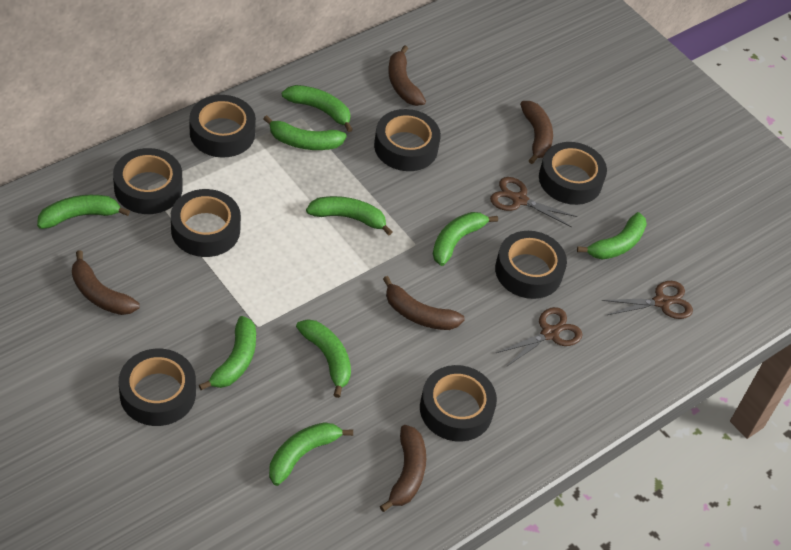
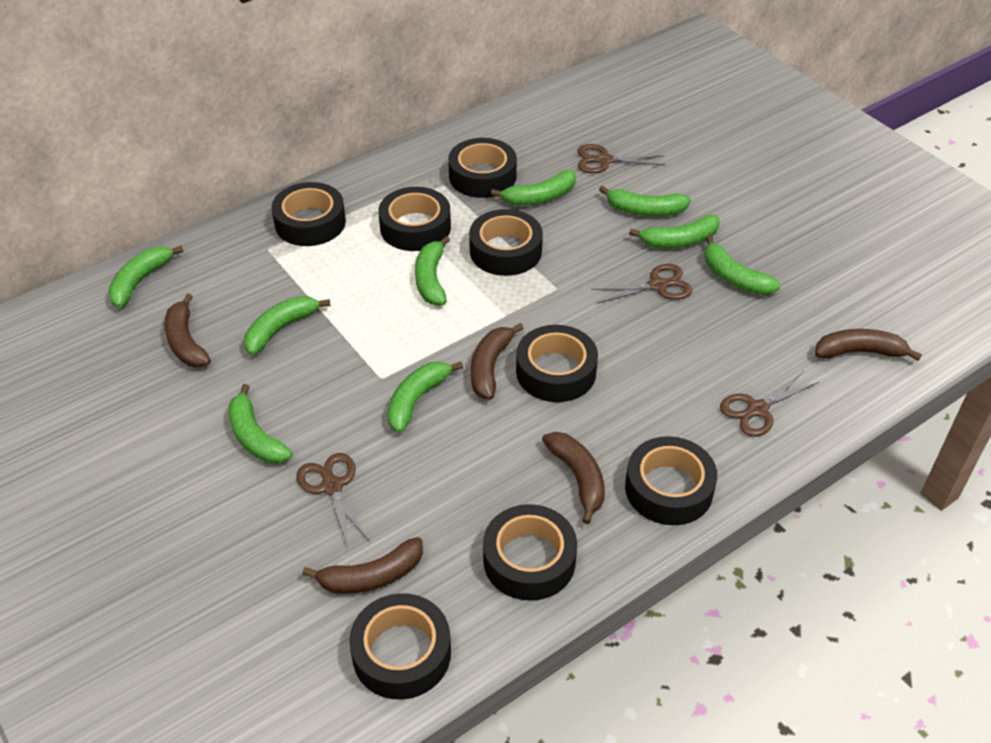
brown scissors: [490,177,577,227] [496,307,583,367] [602,281,693,319] = 3 -> [296,453,370,547] [578,144,665,173] [591,264,692,303] [720,371,819,437] = 4

